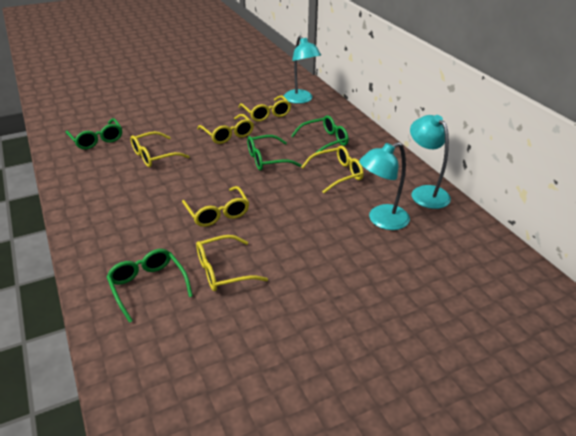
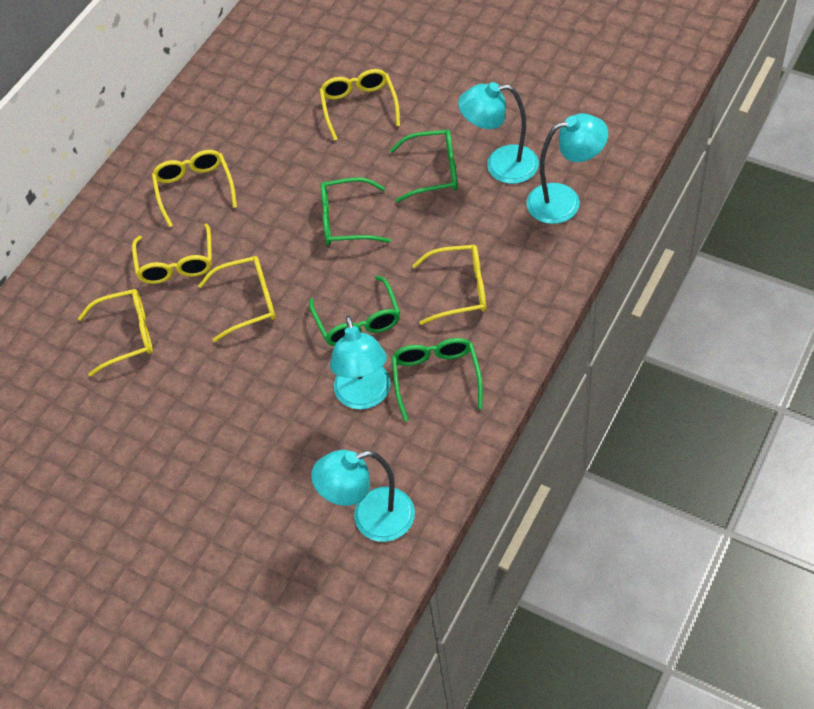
turquoise lamp: [284,36,321,104] [359,142,410,230] [410,115,451,209] = 3 -> [311,450,415,542] [330,316,391,409] [458,82,539,184] [526,113,608,224] = 4

